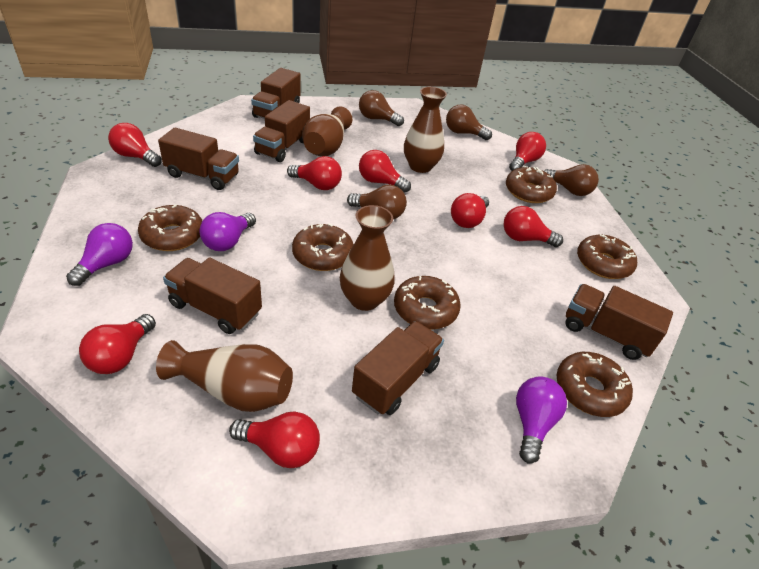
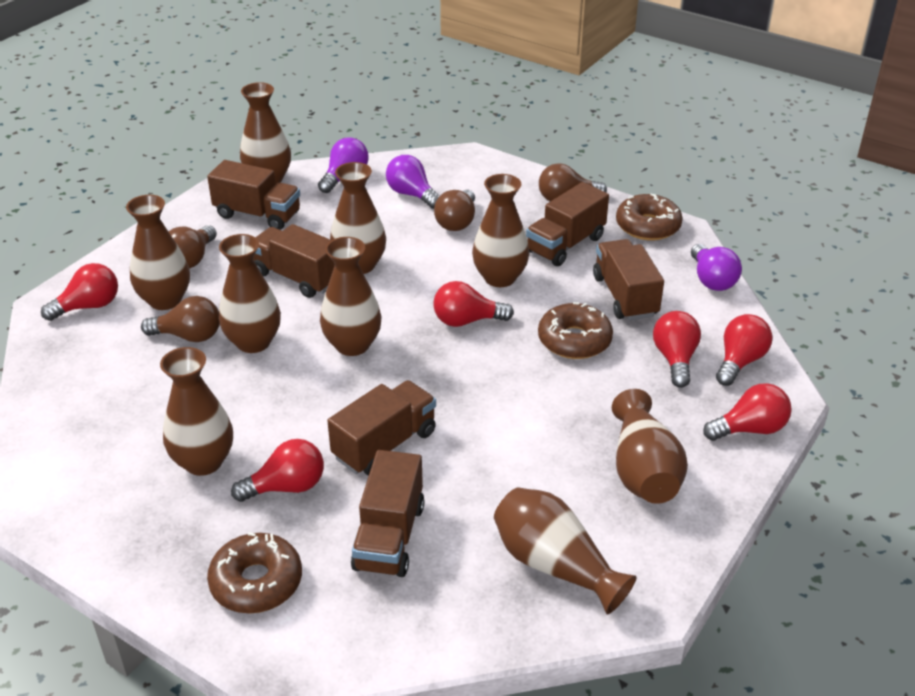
brown donut: [138,204,202,251] [292,223,354,271] [394,276,461,330] [506,166,557,203] [557,352,633,417] [577,234,637,279] = 6 -> [207,532,302,613] [538,302,613,359] [616,193,683,241] = 3
brown vase: [156,340,293,412] [302,106,353,156] [340,205,395,311] [404,87,447,173] = 4 -> [126,195,190,310] [160,347,233,476] [219,234,281,353] [240,82,291,183] [320,237,382,356] [330,162,386,274] [472,174,529,287] [494,487,637,615] [612,389,688,504] = 9
red light bulb: [79,314,156,374] [108,123,162,167] [229,411,320,468] [287,156,342,190] [359,150,411,193] [451,193,489,228] [503,206,563,247] [509,132,546,171] = 8 -> [41,263,118,321] [231,439,324,502] [433,281,514,327] [653,311,701,388] [703,383,792,441] [716,314,772,386] = 6

